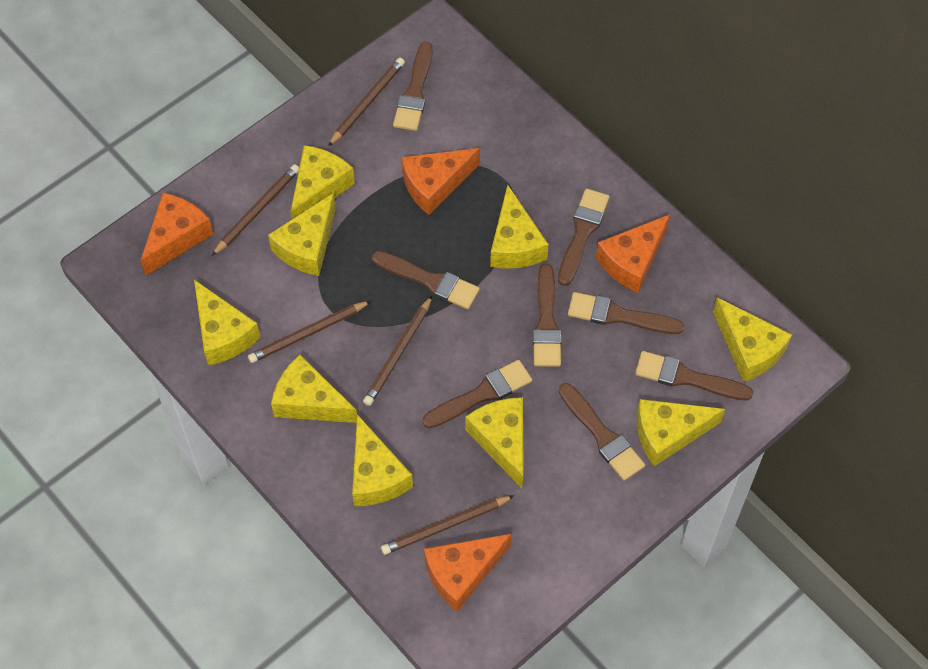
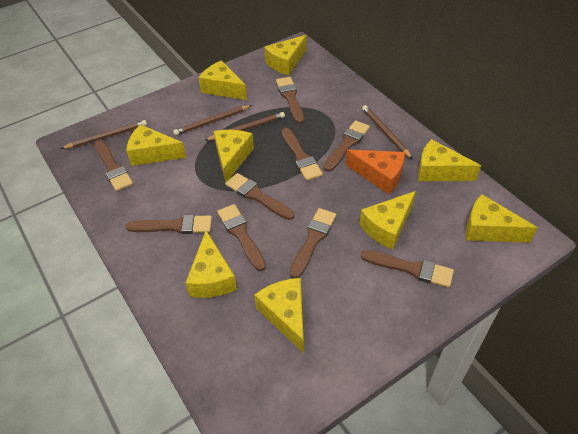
brown brush: [372,251,480,309] [393,42,433,131] [422,359,532,429] [533,264,562,367] [558,188,610,286] [559,383,645,481] [568,292,684,334] [635,351,753,401] = 8 -> [95,140,133,191] [126,215,212,234] [217,204,266,271] [225,173,294,220] [276,77,304,124] [281,128,323,181] [290,208,337,278] [324,120,370,172] [361,250,454,288] = 9
brown pencil: [212,164,299,256] [248,301,371,363] [328,58,405,146] [363,296,432,406] [381,495,515,555] = 5 -> [61,120,147,149] [173,105,252,136] [204,112,285,141] [362,105,413,159] = 4
orange cheese: [140,193,213,276] [402,148,480,215] [424,534,512,612] [596,214,670,293] = 4 -> [346,150,405,194] = 1

